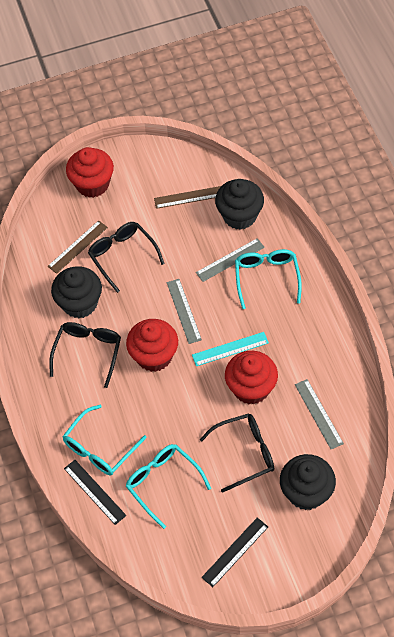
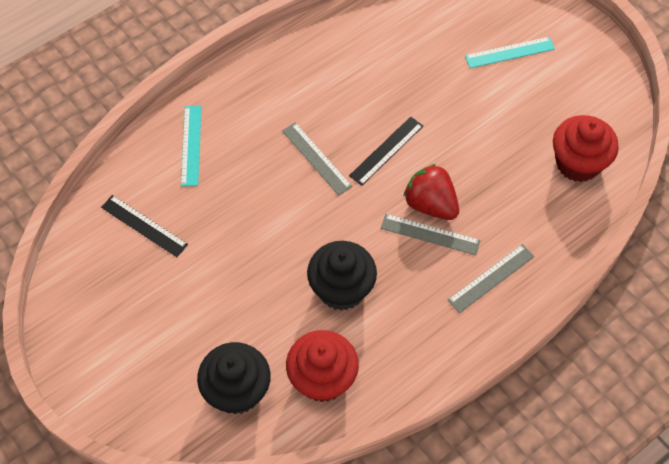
black cupcake: [51,266,102,318] [215,179,264,230] [280,454,336,510] = 3 -> [197,342,271,414] [307,241,377,310] = 2
black glasses: [49,322,121,388] [88,222,165,293] [200,413,274,493] = 3 -> none = 0
brown ruler: [48,220,108,274] [154,186,221,209] = 2 -> none = 0
red cupcake: [66,147,114,198] [126,319,178,372] [225,351,278,405] = 3 -> [286,330,359,402] [553,115,619,182] = 2
red strawberry: none = 0 -> [404,164,459,220] = 1
turquoise glasses: [62,405,147,475] [126,444,211,529] [235,249,302,309] = 3 -> none = 0
turquoise ruler: [192,332,269,366] = 1 -> [181,106,201,186] [465,37,555,68] = 2

